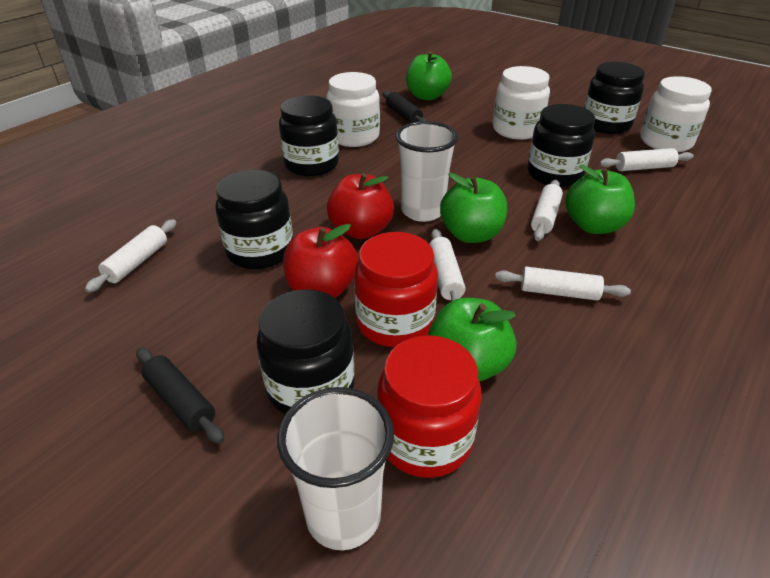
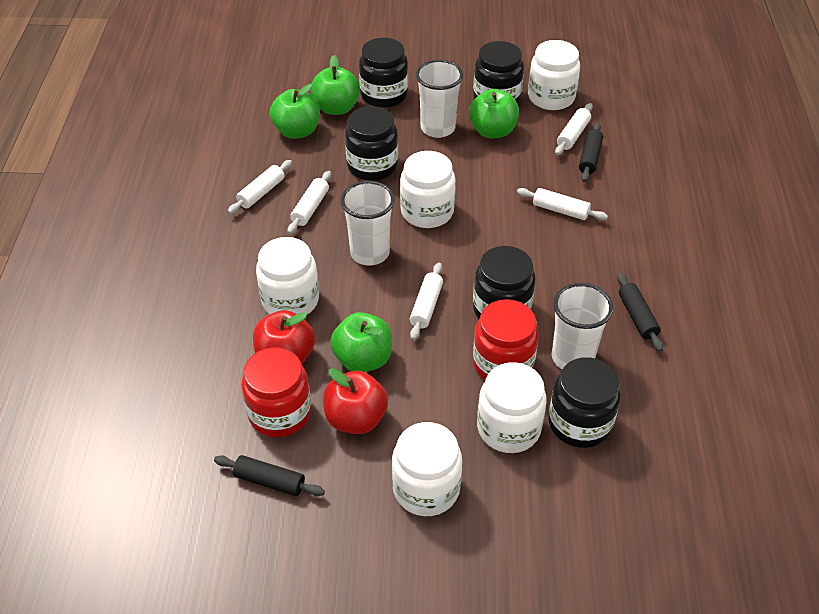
black rolling pin: [137,348,224,444] [383,91,426,123] = 2 -> [214,455,325,496] [579,122,603,182] [617,272,663,352] = 3
white cup: [277,387,394,550] [395,121,458,222] = 2 -> [340,181,395,266] [416,60,463,138] [552,283,614,369] = 3
white jar: [326,72,380,147] [493,66,550,140] [641,76,712,152] = 3 -> [256,237,319,315] [392,422,462,516] [400,151,456,228] [477,362,547,453] [528,40,580,110] = 5

